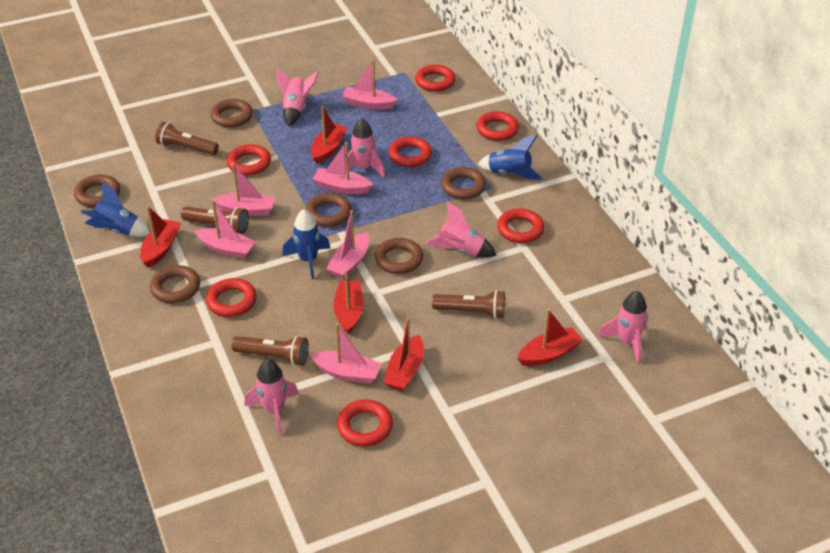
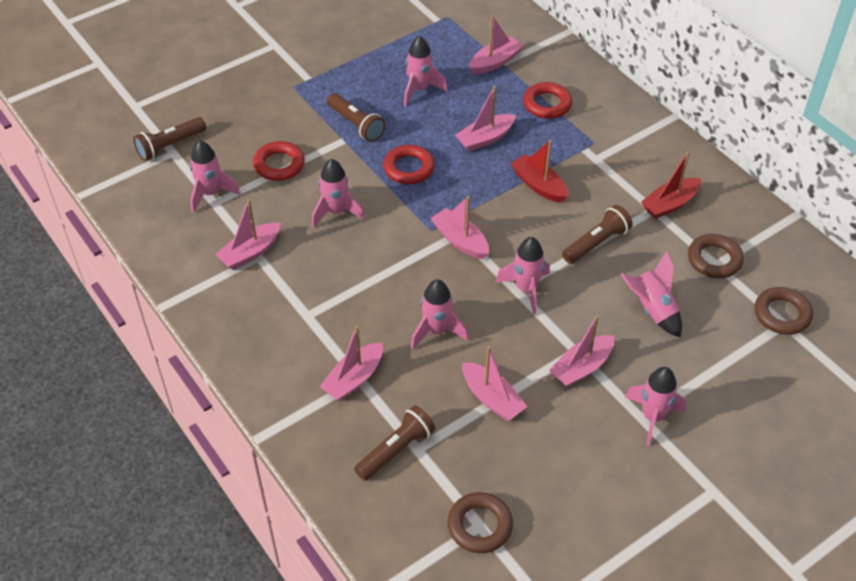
blue rocket: [80,182,150,237] [282,209,330,279] [478,135,542,180] = 3 -> none = 0
brown ring: [74,175,120,207] [150,265,200,303] [211,99,253,128] [305,193,352,227] [375,238,423,274] [441,167,486,199] = 6 -> [447,492,513,553] [688,234,744,278] [755,287,813,335] = 3
pink boat: [195,199,256,259] [212,163,275,216] [310,323,382,384] [313,142,373,194] [326,210,369,279] [342,59,397,110] = 6 -> [215,199,281,270] [320,326,383,401] [430,196,489,259] [455,86,516,152] [462,346,527,421] [469,15,523,75] [549,315,614,387] = 7
pink rocket: [244,359,299,435] [276,68,319,126] [345,118,386,178] [425,201,496,258] [598,291,648,364] = 5 -> [190,140,241,213] [312,159,365,228] [404,36,447,106] [411,279,468,349] [495,237,550,314] [620,251,682,337] [625,367,687,446] = 7
red boat: [140,206,181,268] [311,106,347,164] [333,270,364,334] [383,317,424,391] [517,309,583,366] = 5 -> [510,140,568,203] [641,151,701,219] = 2
red ring: [206,278,257,317] [227,144,271,175] [337,399,393,447] [389,136,432,167] [415,65,456,92] [476,111,519,141] [497,209,544,243] = 7 -> [253,141,305,181] [383,145,435,184] [523,82,572,119] = 3

